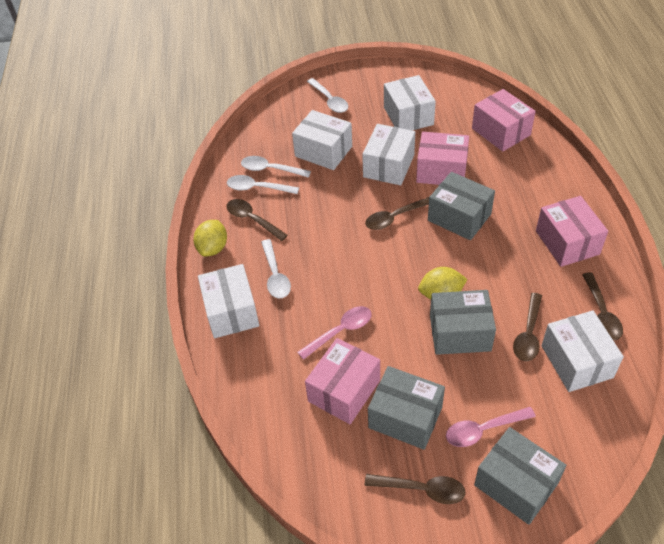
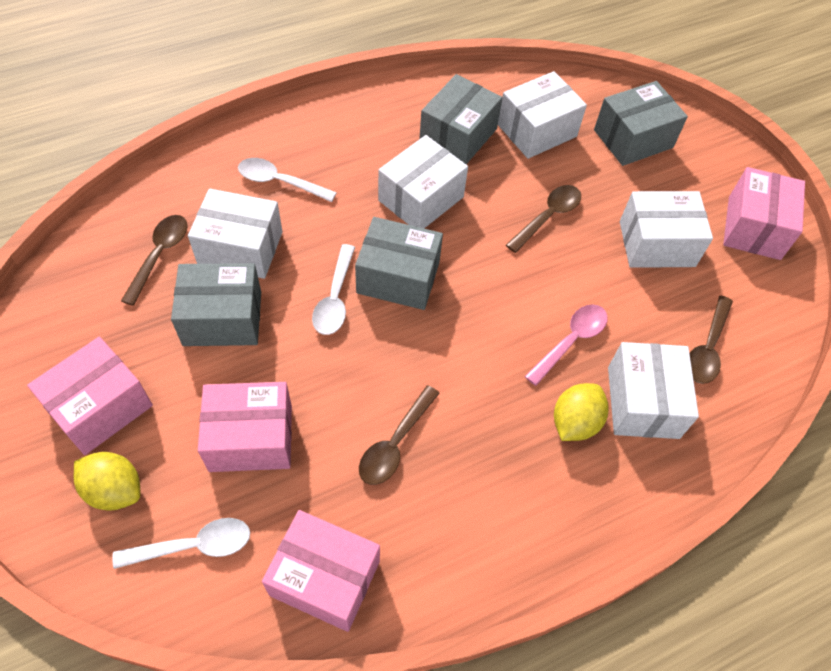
brown spoon: [226,199,288,241] [365,197,429,230] [365,474,466,504] [513,293,542,361] [582,272,623,340] = 5 -> [121,215,188,306] [359,385,440,485] [506,185,581,253] [690,296,733,384] = 4
pink spoon: [297,306,372,360] [446,407,536,447] = 2 -> [525,304,608,386] = 1
white spoon: [227,175,299,194] [241,156,311,178] [261,239,291,298] [307,78,348,113] = 4 -> [112,518,250,569] [238,158,337,202] [312,244,355,335] = 3

